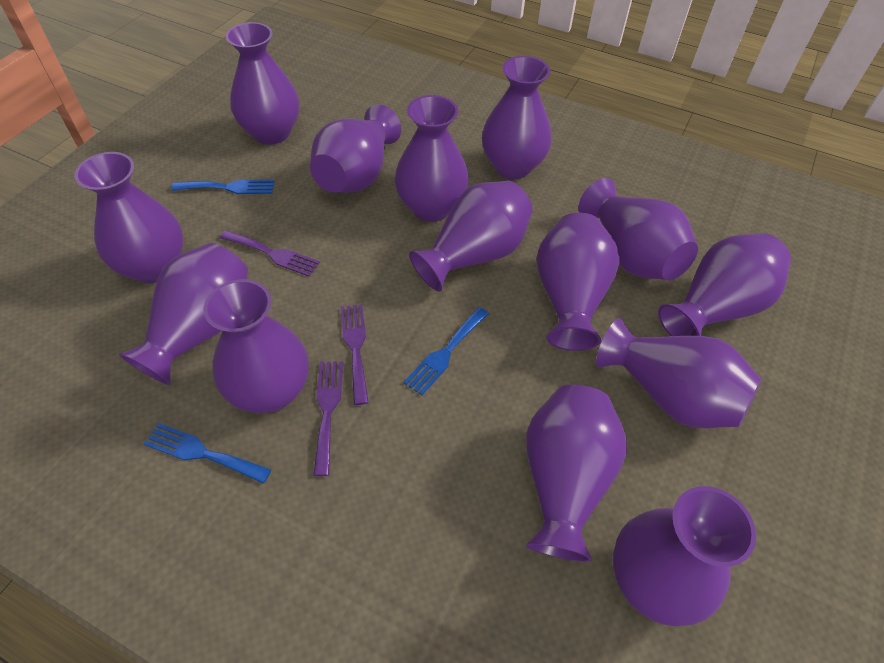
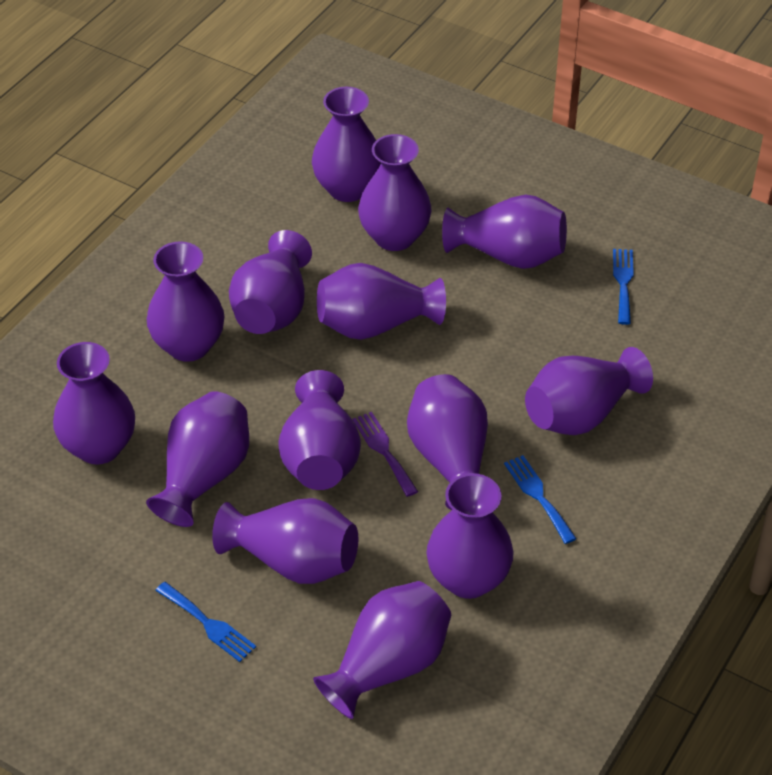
purple fork: [220,230,320,277] [313,361,343,476] [340,304,369,405] = 3 -> [353,412,418,497] = 1

